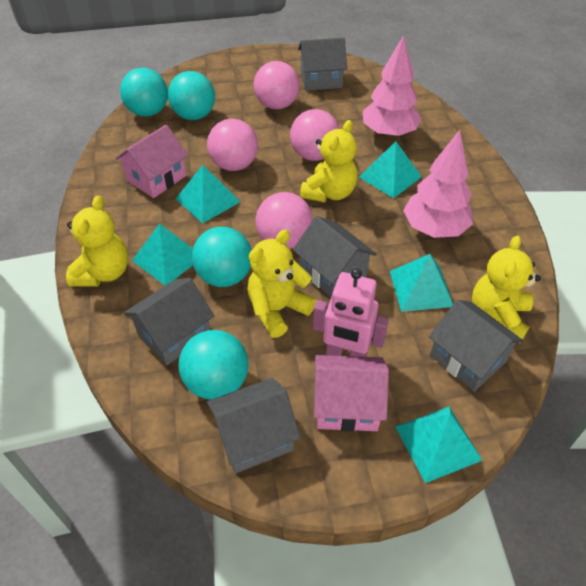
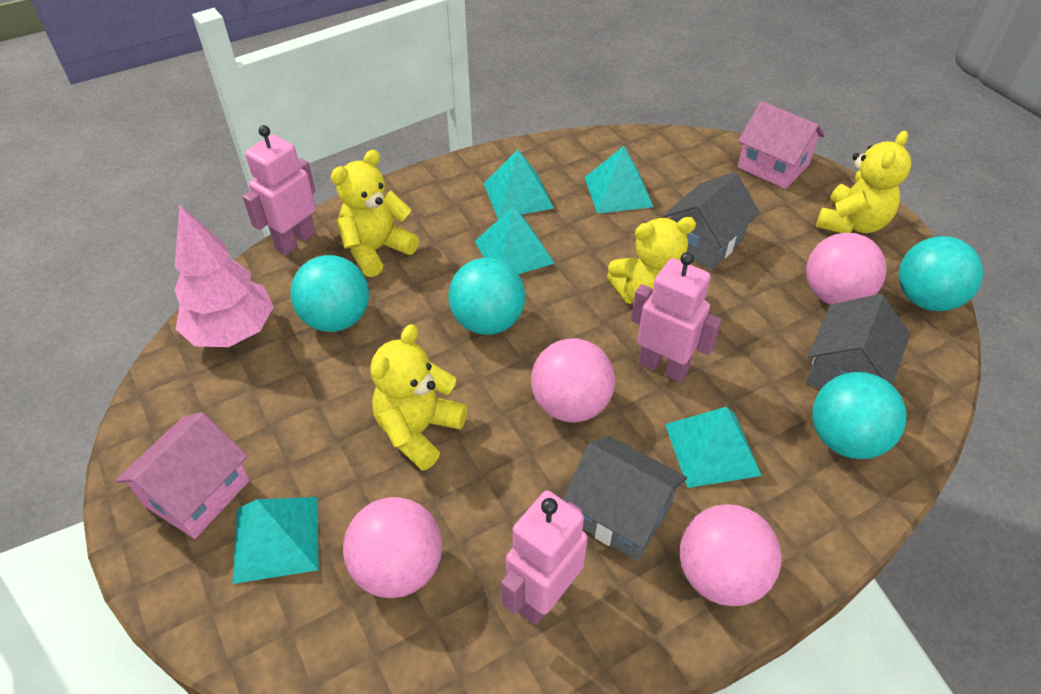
grey house: [124,278,214,365] [207,378,301,473] [293,216,377,298] [298,38,347,91] [429,300,523,391] = 5 -> [562,436,687,561] [663,172,760,270] [806,294,910,389] = 3
pink robot: [313,268,389,357] = 1 -> [243,125,316,255] [501,491,588,625] [631,252,722,382] = 3
pink tree: [362,36,421,138] [403,130,473,238] = 2 -> [174,205,274,347] = 1

